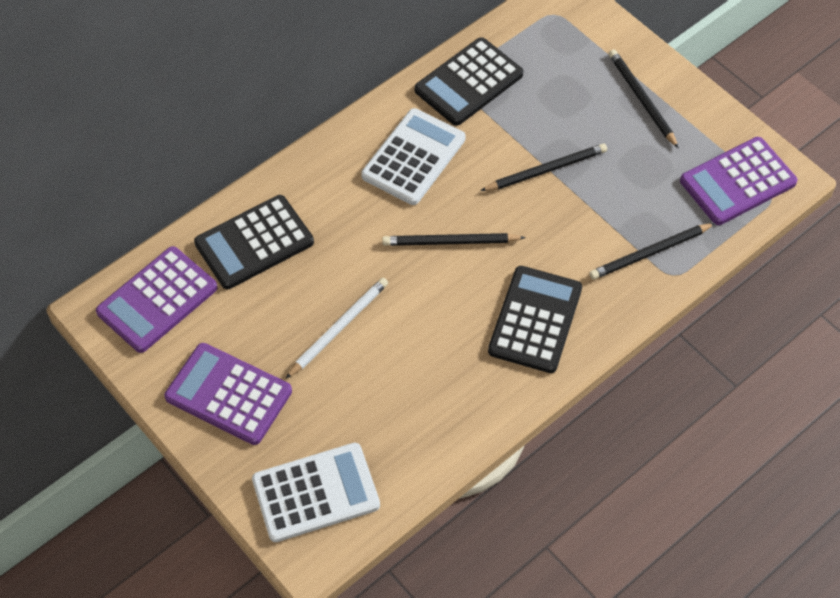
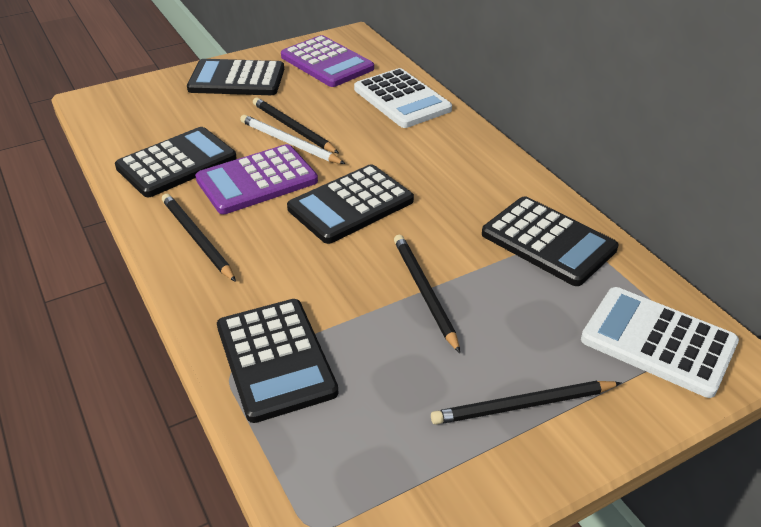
black calculator: [194,195,314,289] [415,37,523,126] [488,266,582,373] = 3 -> [115,127,237,197] [187,59,284,95] [217,299,338,423] [287,164,414,244] [482,196,619,286] = 5
purple calculator: [96,246,218,353] [164,343,292,445] [680,137,798,225] = 3 -> [195,144,318,214] [281,35,374,87] = 2

